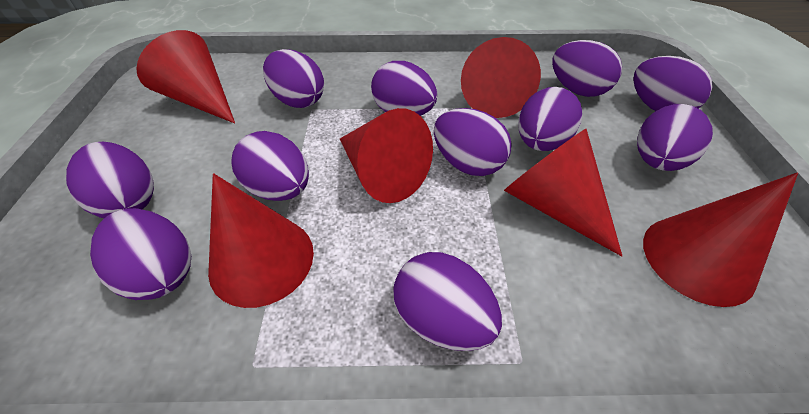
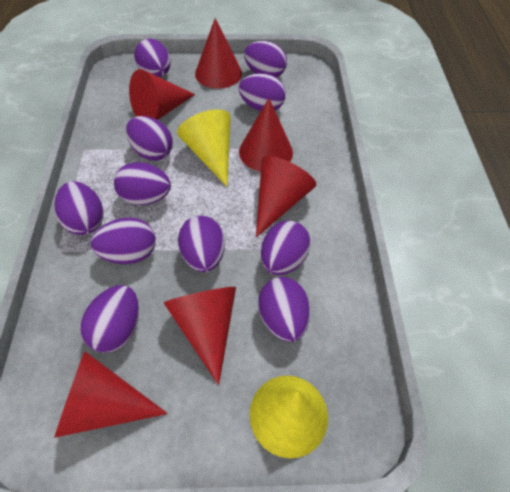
yellow cone: none = 0 -> [177,110,231,187] [250,376,328,458] = 2

